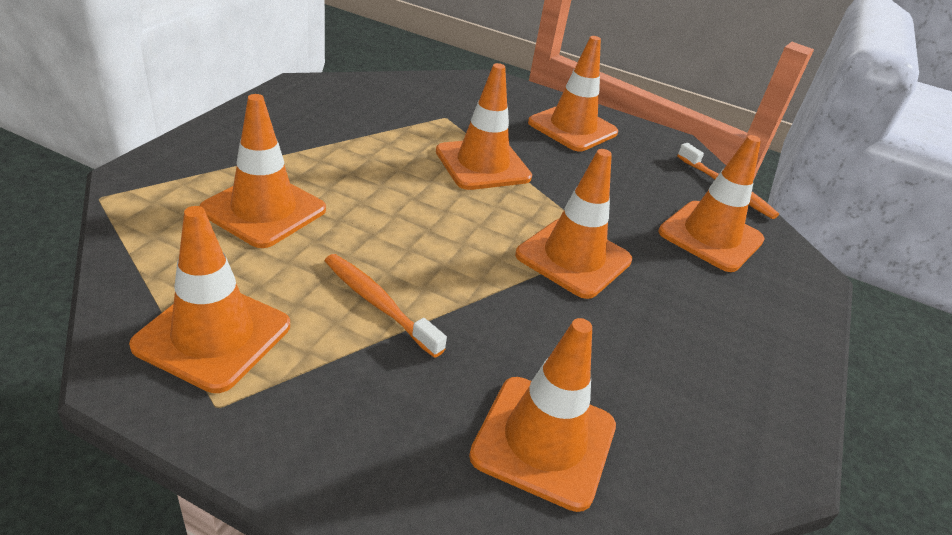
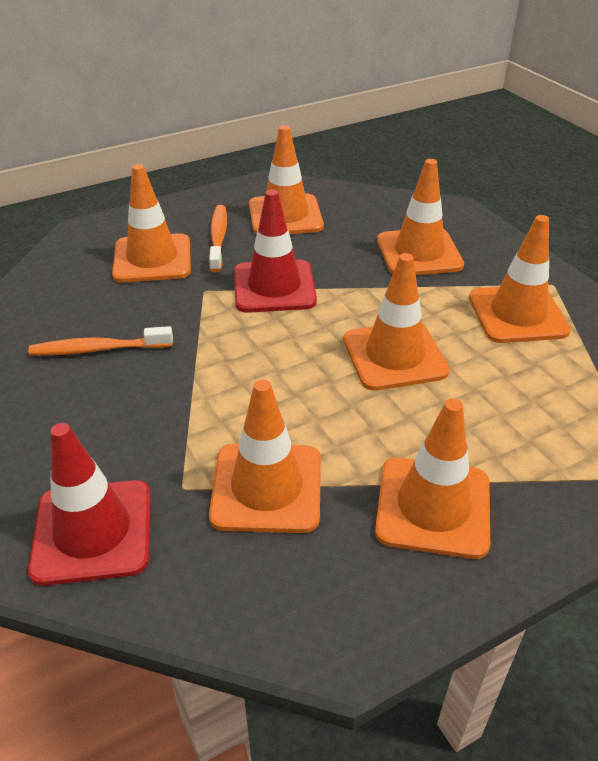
red traffic cone: none = 0 -> [28,423,150,586] [234,189,317,313] = 2

